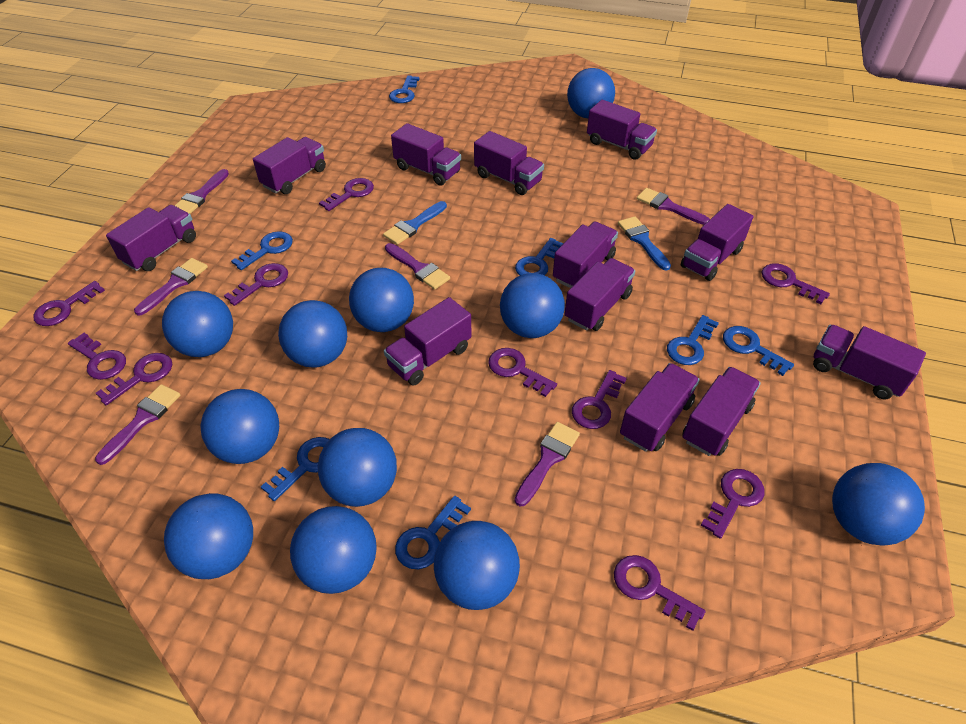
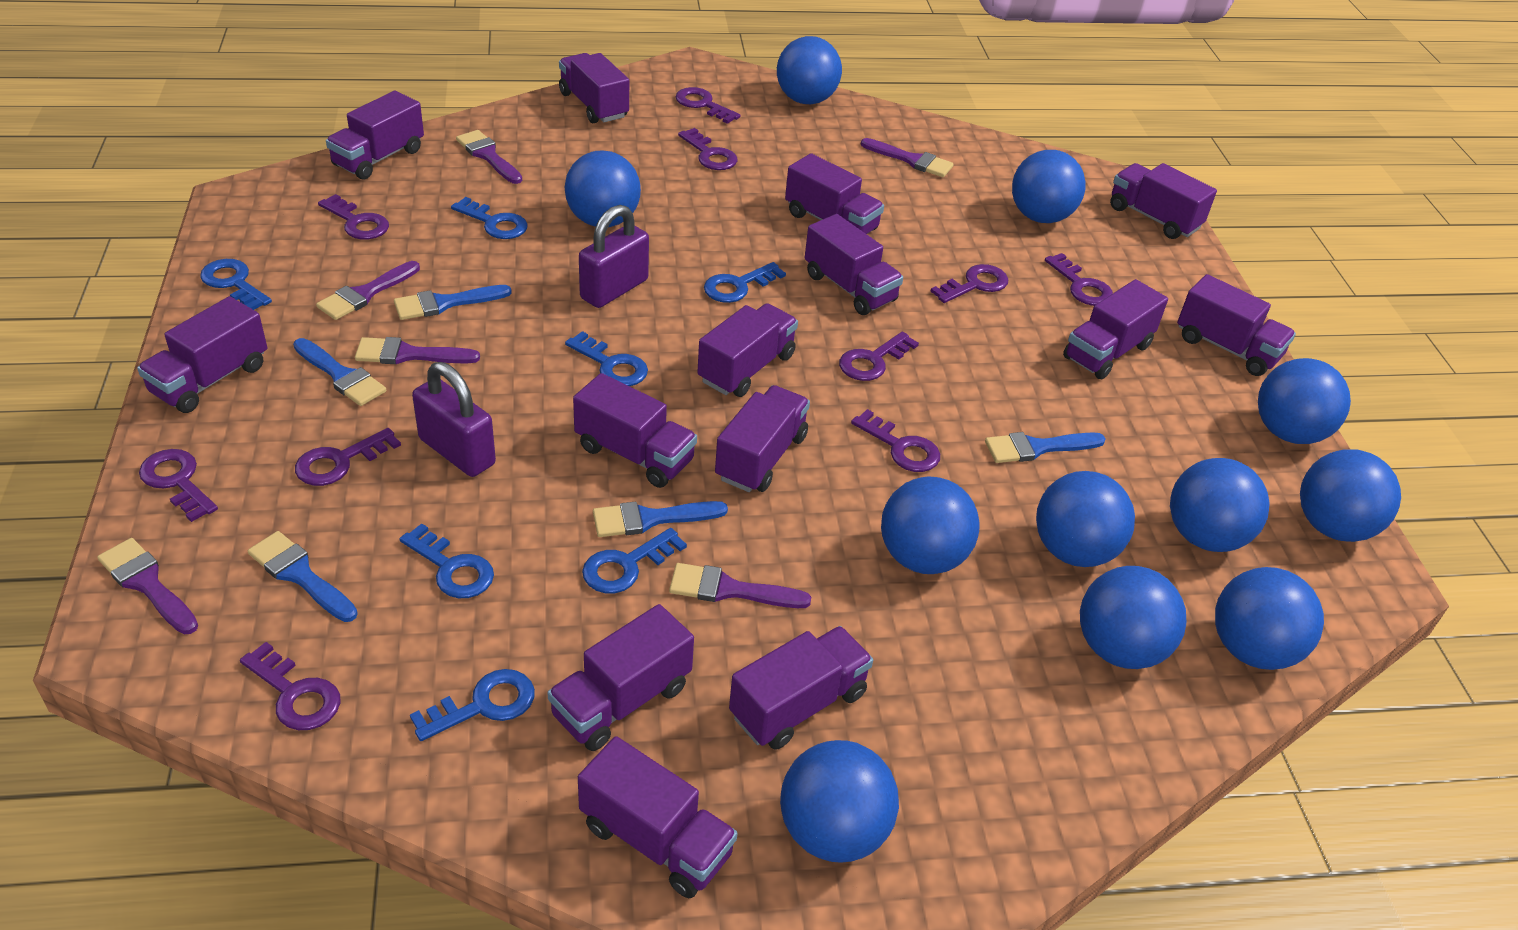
blue brush: [383,201,447,245] [618,216,671,271] = 2 -> [248,531,358,622] [293,338,386,406] [394,285,512,320] [593,501,728,537] [985,432,1105,463] = 5
purple padlock: none = 0 -> [412,362,496,477] [579,205,649,308] = 2
purple truck: [106,205,196,271] [253,137,326,194] [384,297,472,386] [391,123,461,186] [474,131,544,195] [553,221,618,288] [564,258,635,331] [587,100,657,160] [620,363,700,452] [681,204,753,281] [682,367,761,456] [813,325,926,399] = 12 -> [137,296,267,413] [326,91,424,180] [547,604,694,751] [559,53,629,123] [573,373,697,488] [578,736,738,898] [697,303,798,397] [715,385,810,492] [729,626,873,750] [785,153,884,234] [805,214,903,315] [1063,279,1168,379] [1110,163,1217,239] [1177,274,1296,376] = 14

